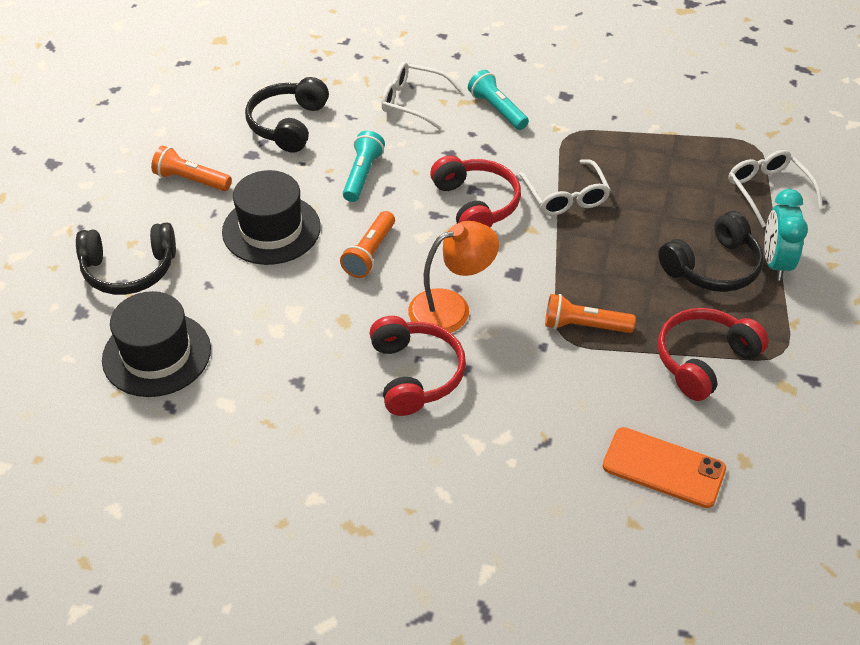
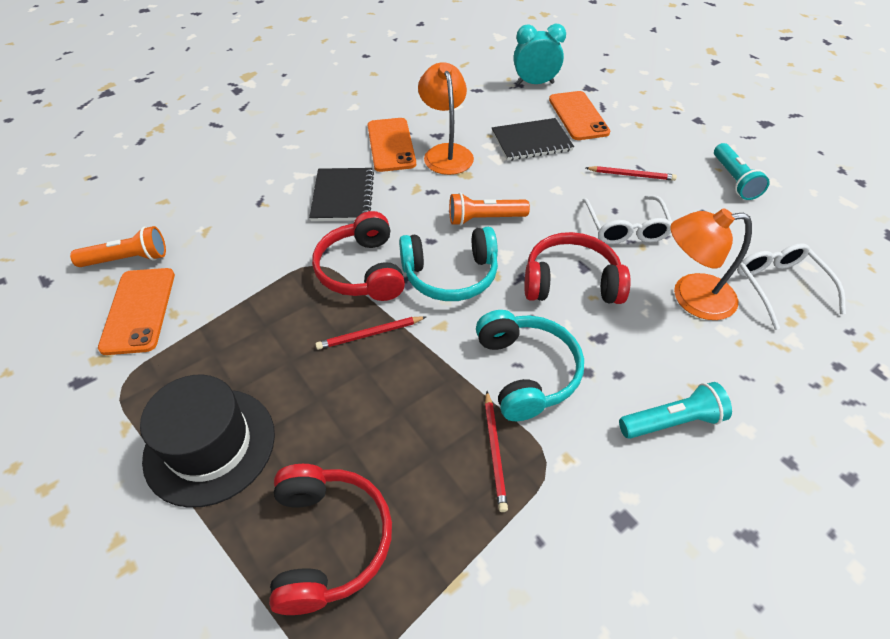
black hat: [102,291,211,397] [222,170,321,265] = 2 -> [140,374,275,508] = 1
black headphones: [76,223,176,295] [245,77,329,153] [658,211,764,292] = 3 -> none = 0
black notebook: none = 0 -> [309,168,374,221] [492,118,574,161] = 2
orange flashlight: [151,146,232,191] [340,211,395,278] [545,294,636,333] = 3 -> [70,226,166,267] [449,193,530,226] = 2
orange lamp: [408,221,499,333] = 1 -> [418,62,474,175] [670,208,752,320] = 2
orange phone: [603,427,726,508] = 1 -> [98,268,175,355] [368,118,416,172] [549,91,610,140] = 3
red pencil: none = 0 -> [315,316,426,350] [485,391,508,512] [586,166,677,181] = 3
turquoise headphones: none = 0 -> [399,227,498,301] [476,310,584,421] = 2
white glasses: [381,62,462,130] [519,159,611,216] [728,150,823,228] = 3 -> [582,195,672,244] [737,243,846,330] = 2

